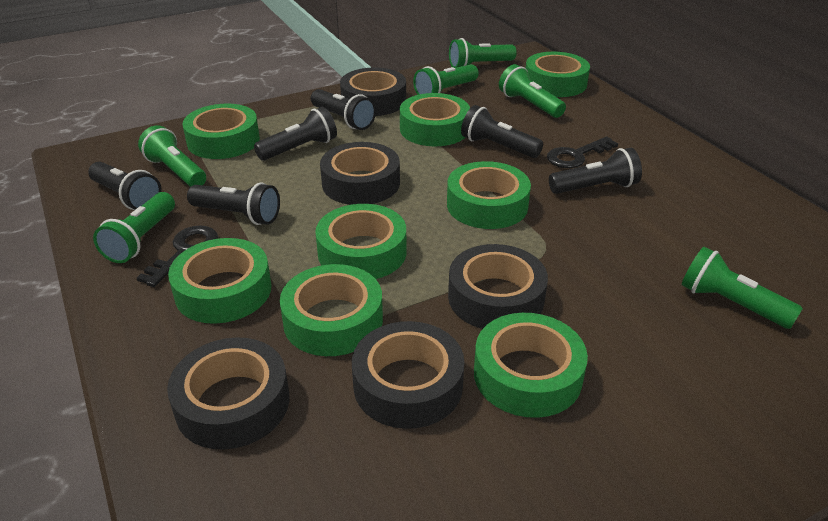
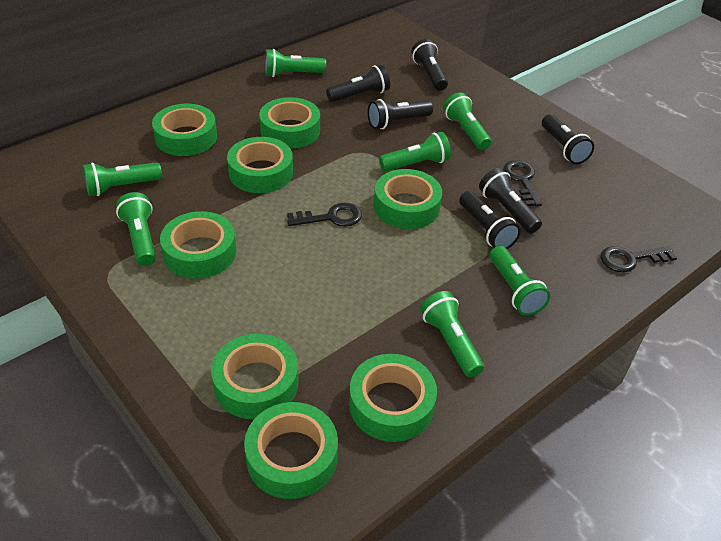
black key: [137,226,218,287] [547,136,618,168] = 2 -> [287,202,362,227] [503,160,542,207] [601,246,677,273] = 3
black tape: [167,338,289,450] [320,142,400,205] [340,67,406,116] [352,321,464,429] [448,244,548,329] = 5 -> none = 0
green flashlight: [93,192,175,263] [138,125,206,187] [413,64,479,95] [449,38,517,68] [499,64,566,118] [682,247,803,329] = 6 -> [83,162,162,196] [116,192,156,266] [265,49,326,77] [379,132,451,172] [420,291,484,377] [443,92,491,150] [490,246,550,316] = 7

